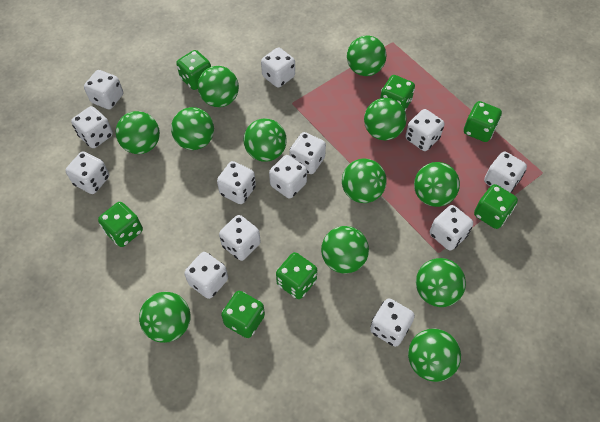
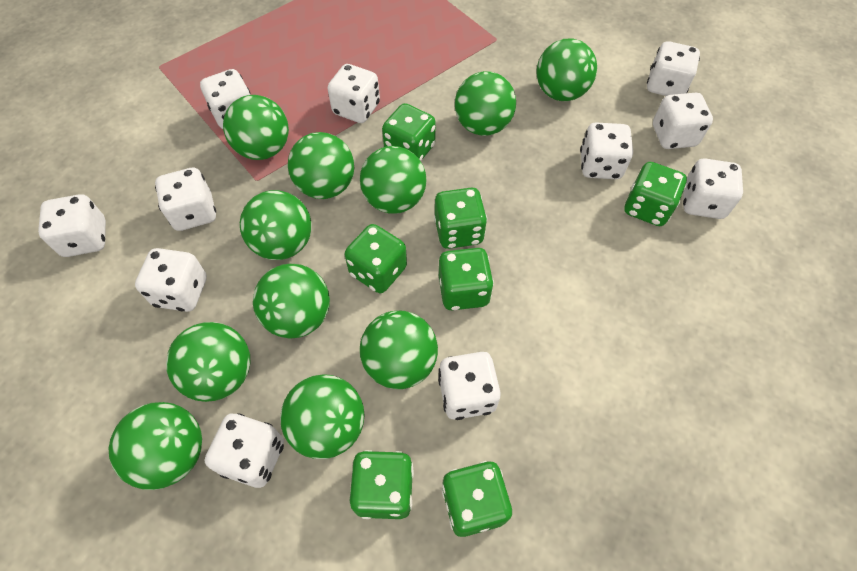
green ball: [116,111,160,154] [139,292,191,343] [171,107,214,150] [198,66,239,107] [244,118,287,162] [321,226,369,274] [342,159,387,203] [347,36,387,76] [364,98,407,140] [408,328,461,382] [414,162,460,207] [416,258,466,307] = 12 -> [108,402,202,490] [166,322,250,402] [223,95,289,160] [240,190,312,260] [253,264,330,339] [280,374,365,459] [288,132,354,199] [360,146,427,214] [360,311,438,389] [455,71,516,136] [537,39,597,101] = 11
white dice: [65,151,109,194] [71,106,113,148] [84,70,123,109] [184,252,228,299] [217,161,256,204] [219,215,261,261] [261,48,295,88] [269,155,307,198] [290,132,326,174] [370,298,415,347] [405,109,445,151] [430,205,473,251] [484,152,527,193] = 13 -> [38,194,106,257] [135,248,207,312] [155,168,216,231] [200,69,251,129] [205,413,284,488] [327,64,380,123] [438,352,501,420] [580,122,633,179] [647,41,700,96] [653,93,713,149] [683,159,743,219] = 11

